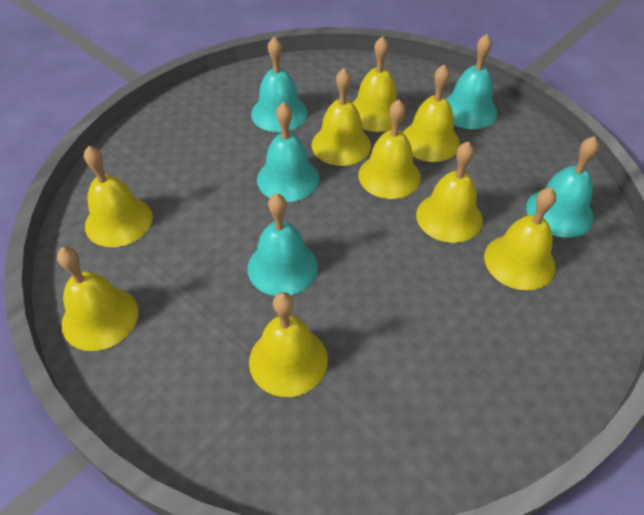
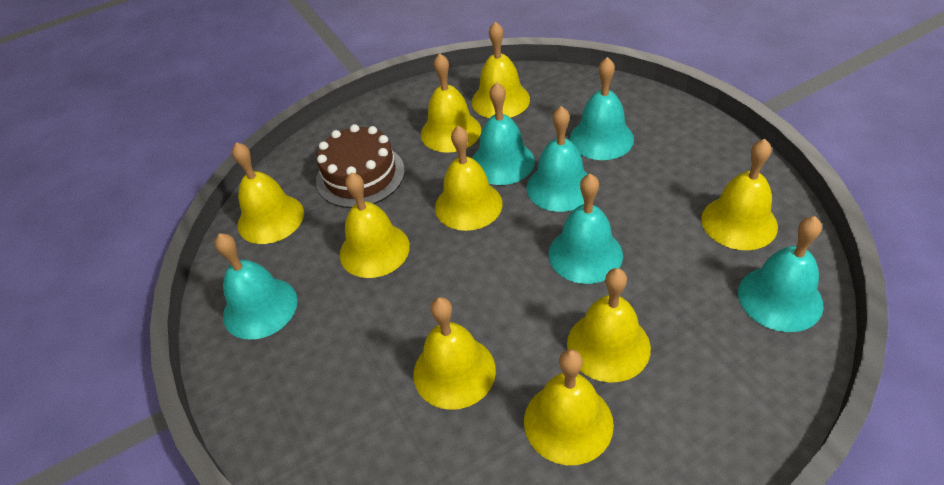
brown cake: none = 0 -> [316,124,405,208] = 1
turquoise bell: [247,193,318,296] [251,37,308,132] [257,102,320,202] [446,34,497,129] [526,136,599,238] = 5 -> [215,233,297,340] [472,82,535,185] [526,106,588,212] [549,174,623,284] [570,57,634,160] [738,216,824,332] = 6

